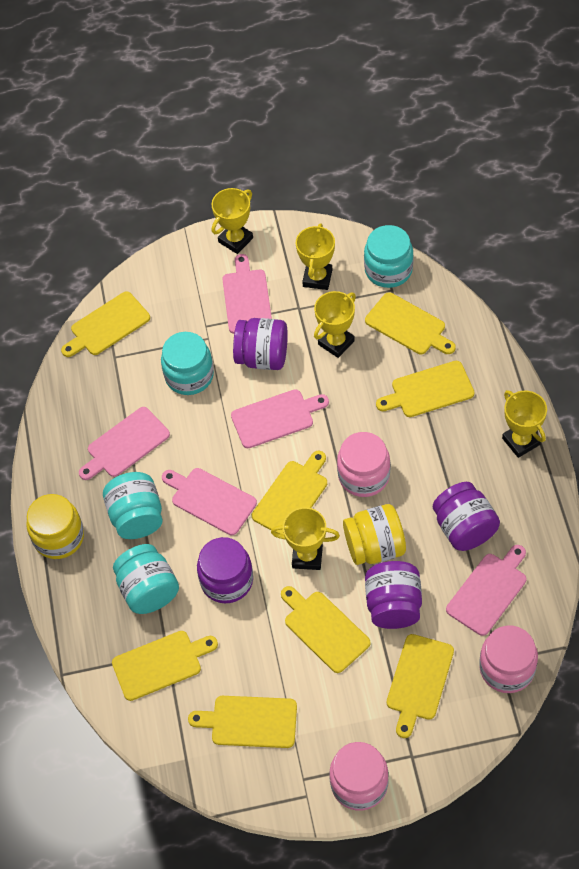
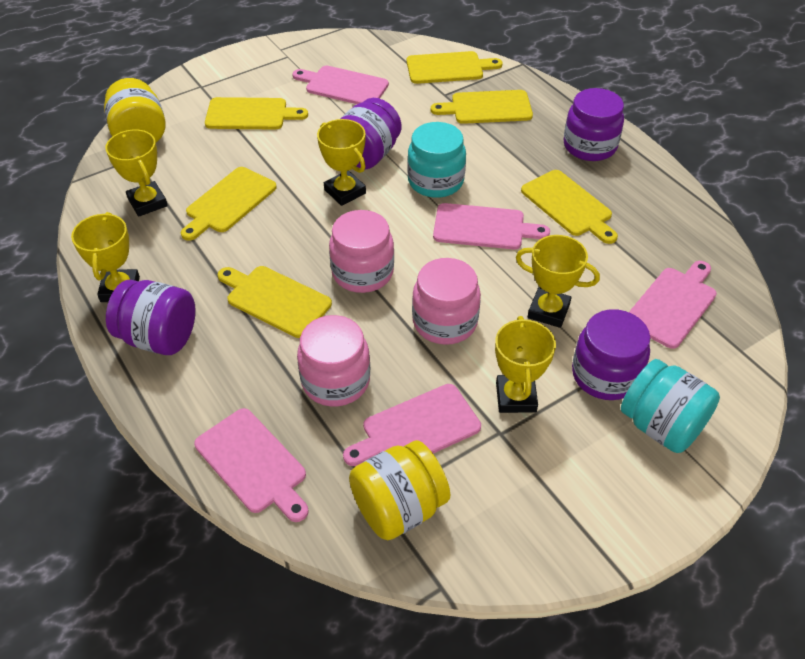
turquoise jar: [103,472,163,539] [113,544,179,614] [161,332,214,395] [364,225,414,288] = 4 -> [407,122,466,198] [621,359,720,453] = 2
yellow cutting board: [61,291,150,357] [112,631,218,701] [188,696,297,748] [252,451,327,535] [281,586,371,673] [365,292,456,354] [376,361,475,417] [387,634,454,738] = 8 -> [181,167,277,241] [205,97,308,130] [218,266,332,338] [406,51,502,84] [431,90,533,124] [521,170,618,244] = 6

